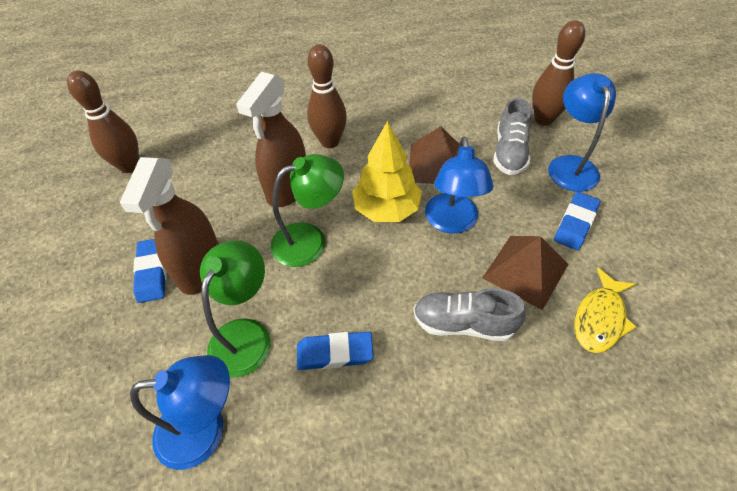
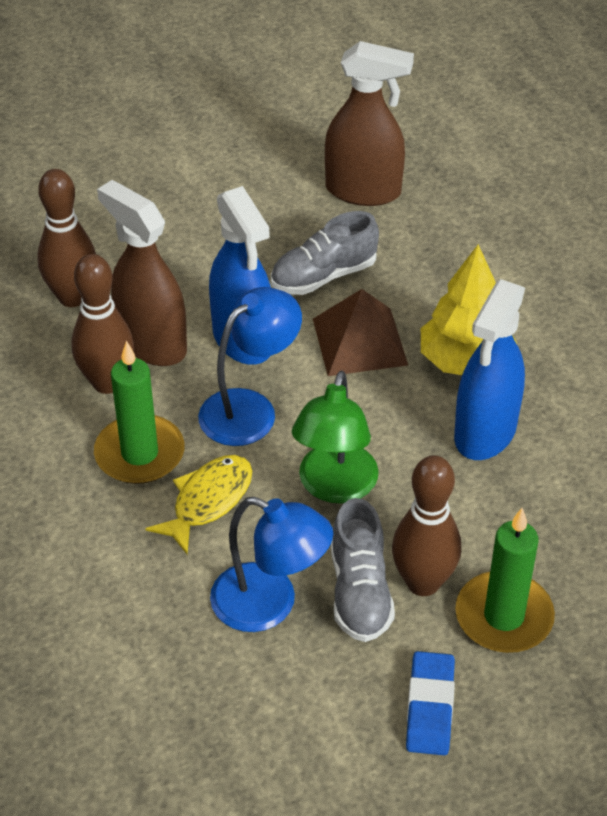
blue eraser: [133,239,167,303] [297,331,374,370] [554,192,600,250] = 3 -> [406,651,455,756] = 1
blue lamp: [130,355,230,470] [425,137,494,234] [548,73,616,192] = 3 -> [198,287,302,446] [210,497,333,632] = 2
blue spray bottle: none = 0 -> [209,186,271,365] [454,279,525,460] = 2
brown pyramid: [409,126,459,184] [482,236,568,310] = 2 -> [313,289,408,376] = 1
green candle: none = 0 -> [94,341,185,484] [455,508,555,653] = 2
green lamp: [200,240,271,377] [271,154,344,267] = 2 -> [292,371,379,503] = 1

